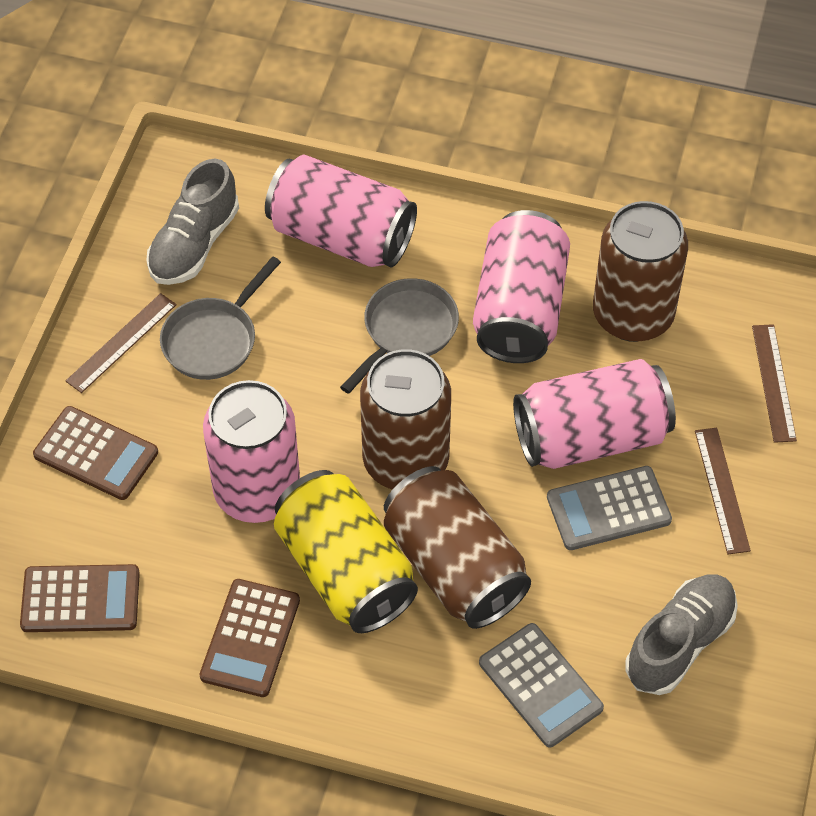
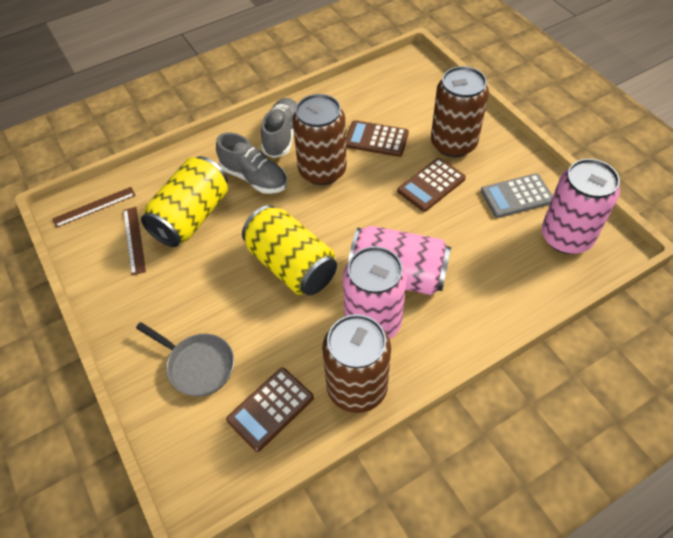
brown ruler: [66,293,177,393] [695,428,751,554] [752,324,797,443] = 3 -> [52,187,136,228] [123,207,146,276] = 2
grey calculator: [479,623,604,747] [547,466,672,550] = 2 -> [481,174,553,218] = 1
grey pan: [160,256,281,380] [340,278,459,394] = 2 -> [136,322,234,397] = 1
pink can: [203,380,300,523] [265,154,417,267] [473,210,570,363] [513,359,676,469] = 4 -> [343,246,407,339] [348,226,451,295] [542,159,620,254] = 3
yellow can: [274,470,418,633] = 1 -> [141,156,228,247] [242,205,337,295] = 2

